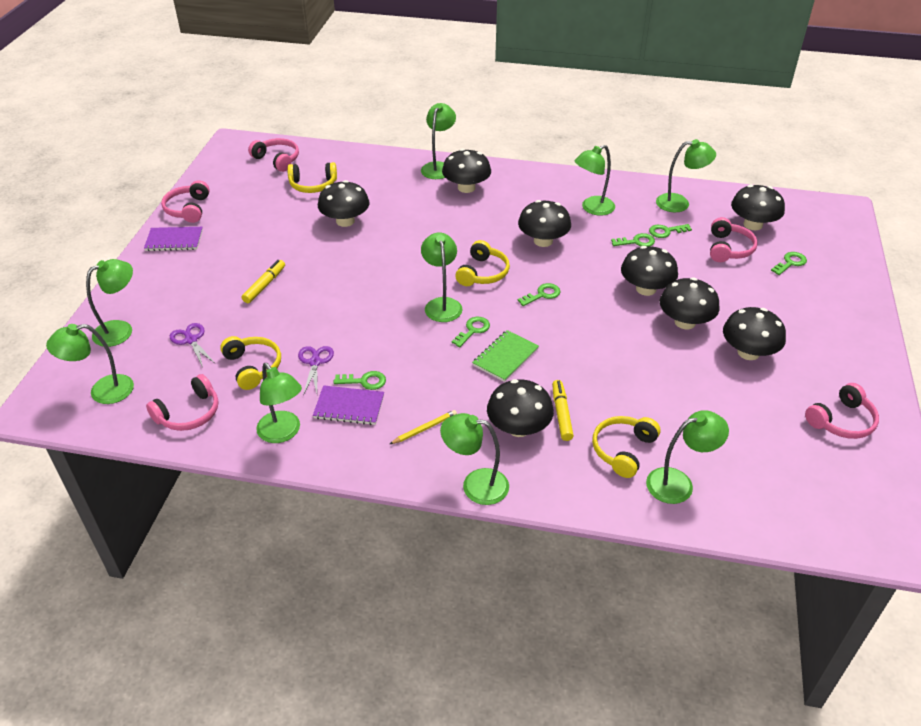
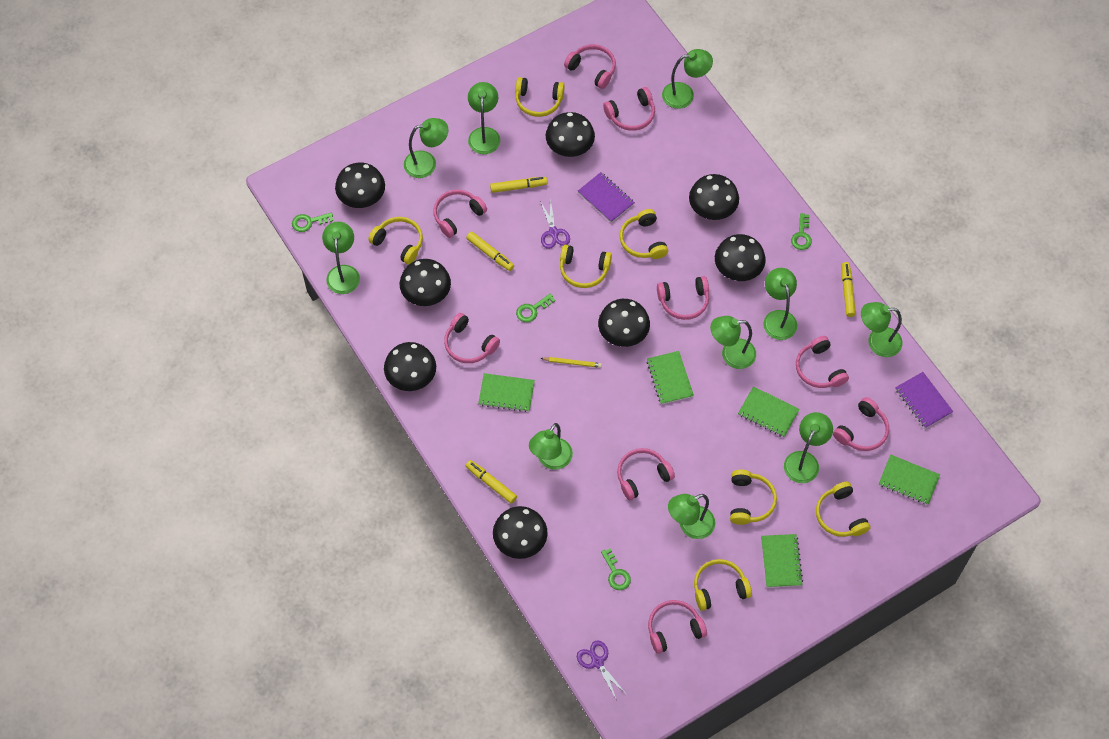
green key: [333,371,386,390] [452,317,490,347] [517,283,561,306] [611,233,655,246] [649,224,692,238] [771,252,807,275] = 6 -> [292,213,333,232] [516,293,555,322] [601,548,631,590] [791,213,812,250] = 4
green lamp: [46,324,134,404] [86,259,133,347] [256,363,302,443] [421,103,456,179] [421,232,462,322] [440,413,509,505] [575,145,615,216] [646,410,729,504] [656,139,716,212] = 9 -> [322,221,360,294] [404,118,449,178] [468,82,500,154] [529,423,573,470] [662,49,713,109] [668,494,715,539] [710,316,756,369] [763,268,797,340] [784,412,833,483] [861,302,903,357] = 10
green notebook: [472,330,539,382] = 1 -> [478,373,535,412] [647,351,694,404] [738,386,800,437] [761,534,803,588] [879,455,940,505] = 5
pink headphones: [146,374,219,431] [161,180,210,223] [248,138,299,172] [710,217,758,262] [805,383,879,439] = 5 -> [433,190,487,238] [444,313,500,363] [564,44,616,89] [603,87,655,131] [617,448,675,500] [648,600,707,654] [657,276,709,320] [796,336,849,388] [833,397,889,451] = 9
yellow headphones: [220,336,281,390] [287,162,337,193] [455,240,510,286] [592,416,661,478] = 4 -> [368,217,423,265] [515,77,565,117] [560,244,612,288] [619,209,668,259] [694,559,752,611] [730,470,777,525] [816,482,870,537] = 7
yellow marker: [242,260,285,303] [552,380,574,441] = 2 -> [466,232,514,271] [466,460,517,504] [490,177,547,193] [842,262,856,317] = 4

